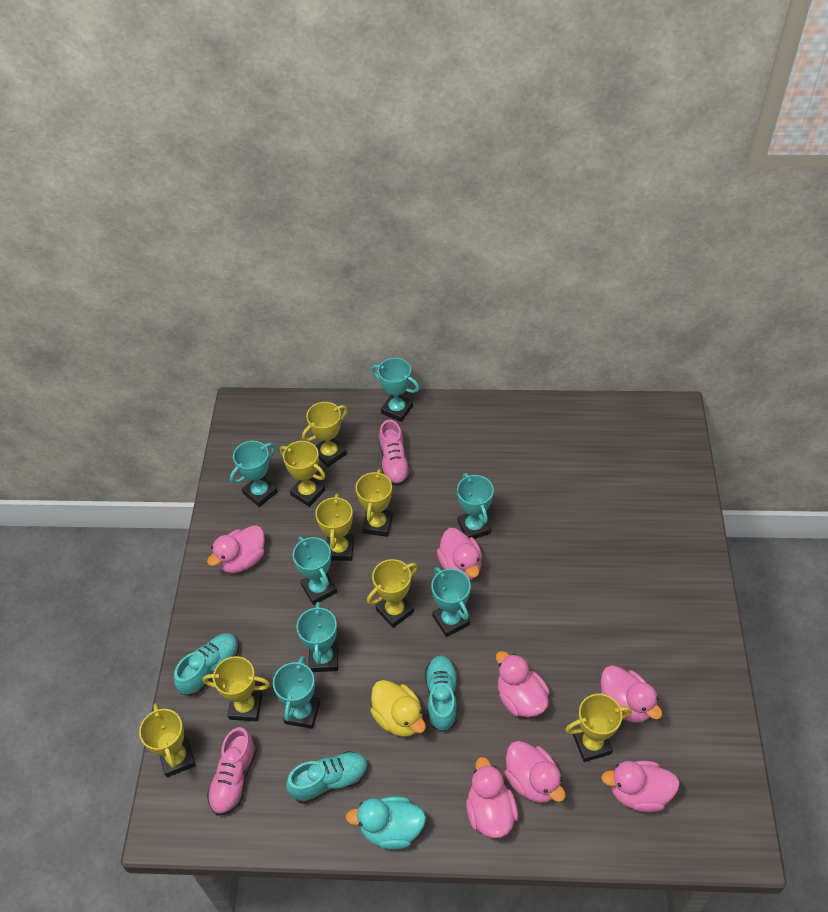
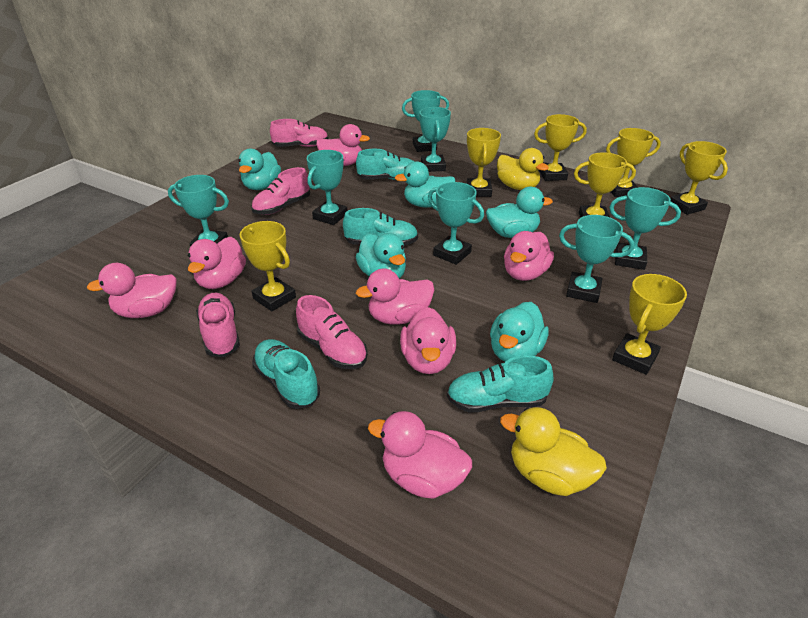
pink shoe: [207,727,257,816] [379,420,411,486] = 2 -> [196,293,240,357] [251,167,310,215] [270,119,329,147] [296,295,368,369] = 4
turquoise duck: [345,796,426,849] = 1 -> [238,149,281,190] [356,233,406,279] [395,161,456,208] [486,187,553,238] [490,302,549,362] = 5
turquoise shoe: [174,633,239,696] [286,751,368,804] [425,655,457,732] = 3 -> [252,339,320,409] [343,208,418,246] [356,149,414,180] [447,355,553,413] = 4
yellow duck: [370,680,426,737] = 1 -> [497,148,549,190] [500,407,607,496] = 2
yellow trophy: [139,703,196,777] [203,656,270,721] [280,441,325,507] [302,402,348,467] [315,494,354,561] [356,469,393,537] [367,559,418,628] [565,694,632,762] = 8 -> [240,221,296,311] [467,128,501,197] [534,114,587,181] [574,152,636,218] [606,128,661,197] [612,274,687,375] [670,141,728,215] = 7

